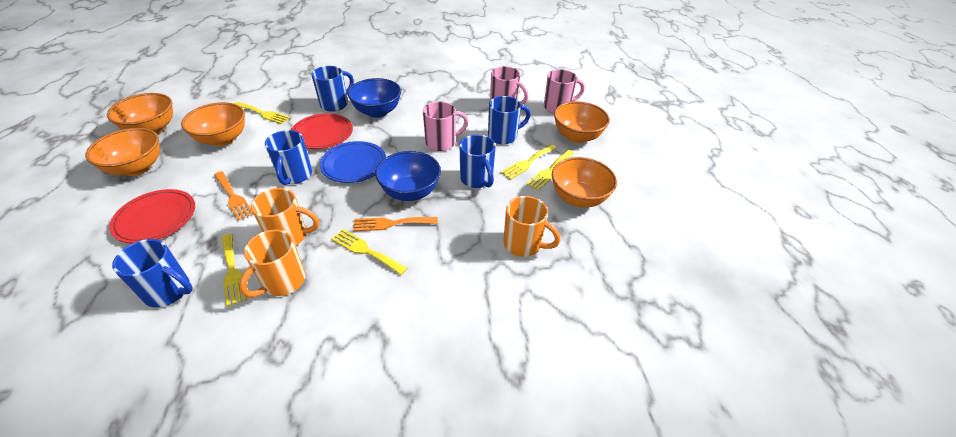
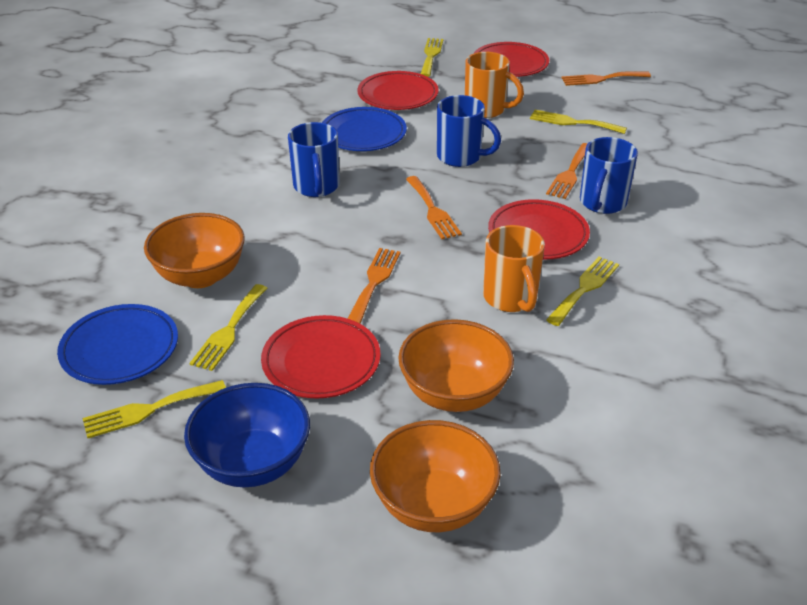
blue bowl: [348,78,401,118] [375,151,441,201] = 2 -> [184,383,310,487] = 1
blue mug: [112,239,193,307] [265,130,312,185] [312,66,354,112] [459,135,496,188] [488,96,531,144] = 5 -> [288,122,339,197] [437,95,501,167] [580,137,638,214] = 3
blue plate: [320,141,386,183] = 1 -> [57,304,178,385] [322,107,407,151] = 2
orange bowl: [85,128,160,176] [107,93,173,134] [181,102,245,146] [552,157,617,208] [554,101,610,143] = 5 -> [144,213,245,288] [370,420,501,532] [398,319,514,412] = 3
orange fork: [214,171,253,221] [353,217,438,232] = 2 -> [348,248,401,324] [406,176,462,239] [546,143,588,199] [561,71,651,86] = 4
orange mug: [239,230,305,297] [251,188,319,246] [503,196,561,257] = 3 -> [465,52,524,118] [483,225,545,312] = 2
pink mug: [423,101,469,151] [490,66,528,105] [544,69,585,113] = 3 -> none = 0
red plate: [109,189,195,244] [291,113,353,149] = 2 -> [261,315,381,398] [358,71,439,110] [473,42,549,77] [488,199,590,259] = 4

